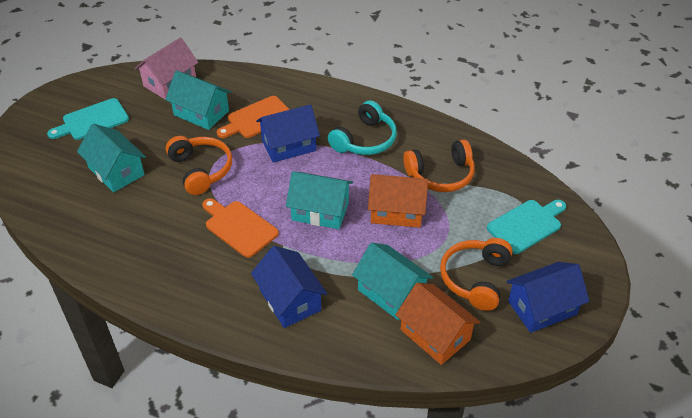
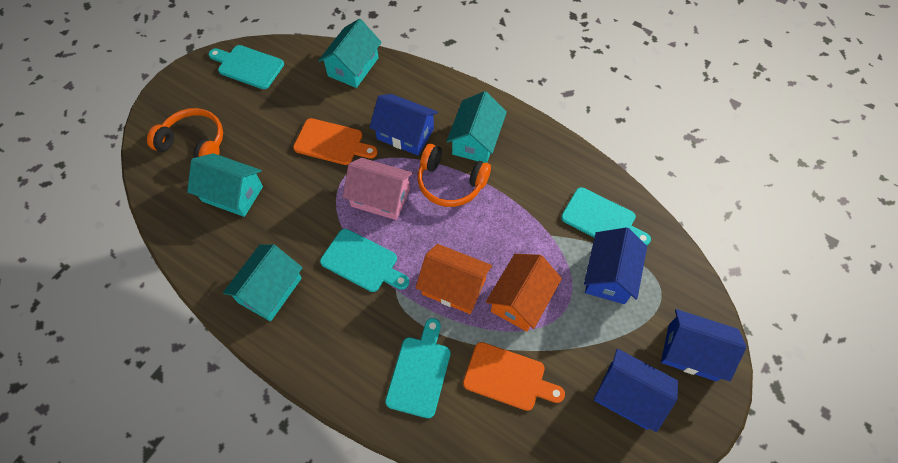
blue house: [251,246,327,328] [256,104,320,163] [506,262,589,333] = 3 -> [369,94,438,155] [584,227,647,304] [594,349,678,432] [661,309,746,381] = 4
orange headphones: [166,136,232,195] [403,139,475,192] [440,238,512,311] = 3 -> [147,108,223,158] [417,144,491,207] = 2
turquoise cutting board: [47,98,129,140] [487,200,566,254] = 2 -> [209,45,284,89] [320,229,409,292] [385,318,451,418] [561,187,651,245] = 4
turquoise headphones: [328,100,397,155] = 1 -> none = 0

